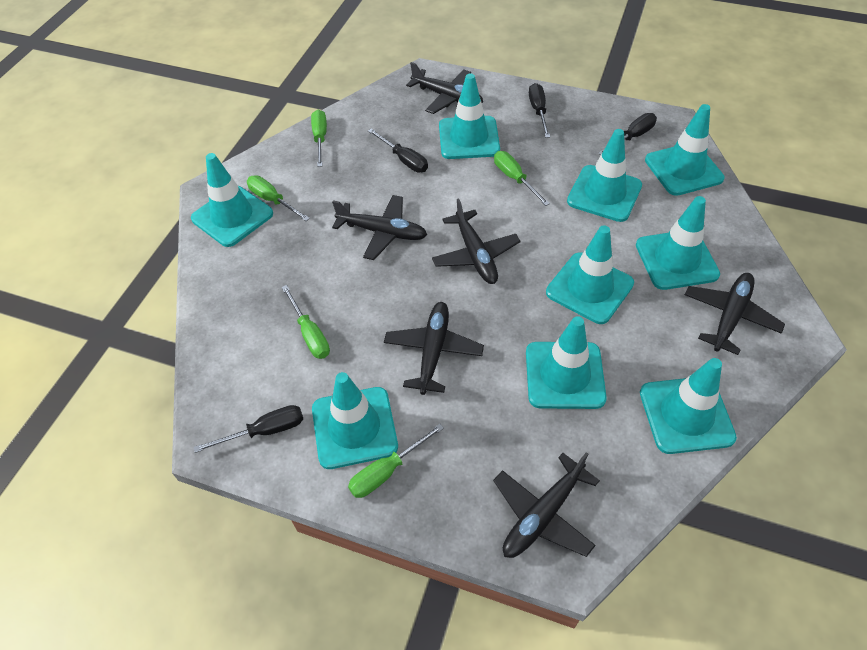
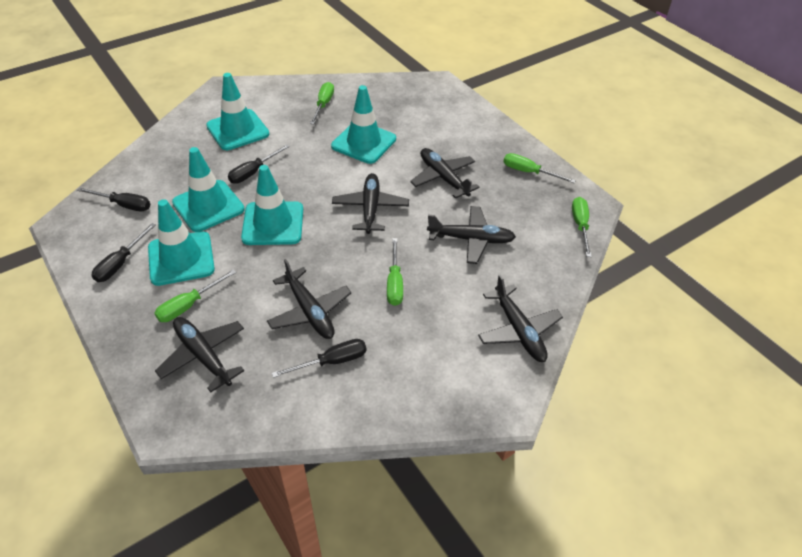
turquoise traffic cone: [191,153,273,247] [312,372,398,469] [439,73,500,159] [526,316,607,409] [546,225,634,324] [567,129,642,222] [636,196,720,290] [640,358,737,454] [645,104,725,196] = 9 -> [148,199,215,286] [172,147,245,232] [206,73,269,150] [241,165,303,245] [331,85,396,164] = 5

